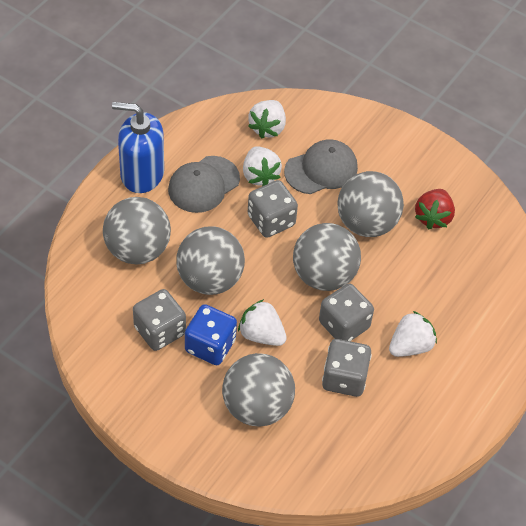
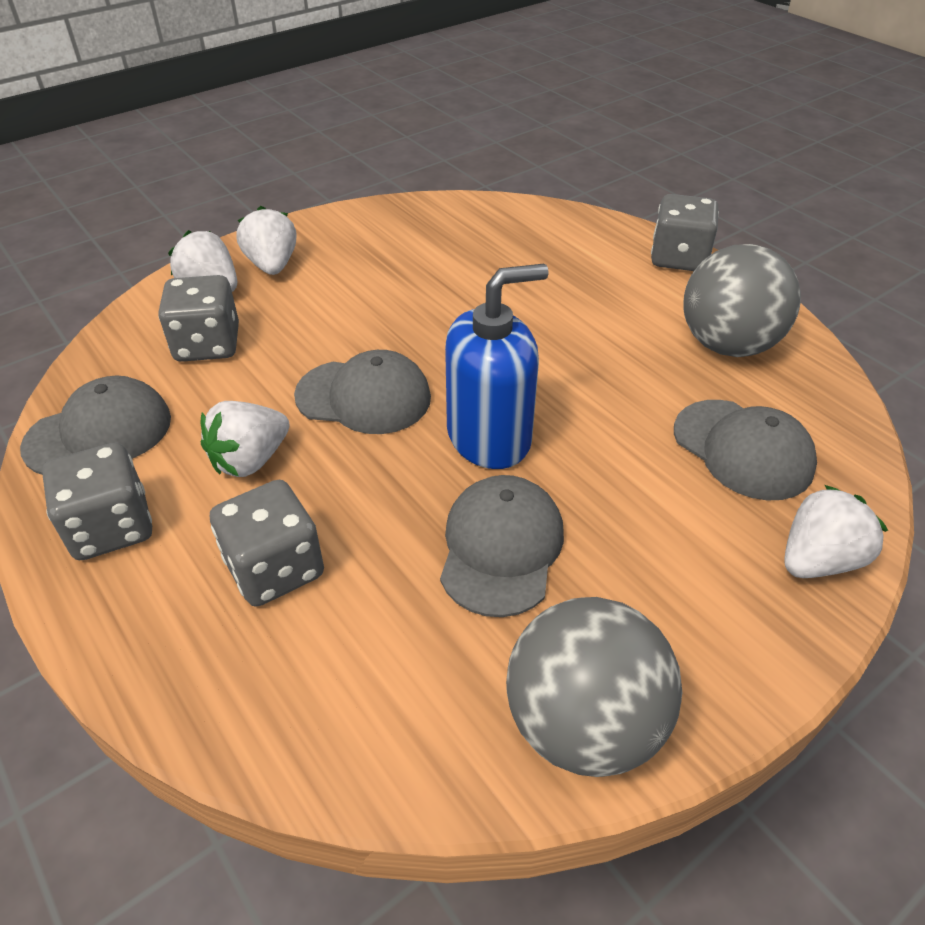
blue dice: [185,304,237,365] = 1 -> none = 0
grey ball: [103,197,171,265] [176,227,245,295] [222,353,295,426] [293,223,361,291] [337,171,404,237] = 5 -> [506,597,682,777] [683,244,801,357] = 2
grey cap: [168,156,240,213] [284,139,358,194] = 2 -> [20,375,171,475] [294,350,431,434] [440,475,564,617] [674,400,817,501] = 4
red strawberry: [415,189,455,229] = 1 -> none = 0

